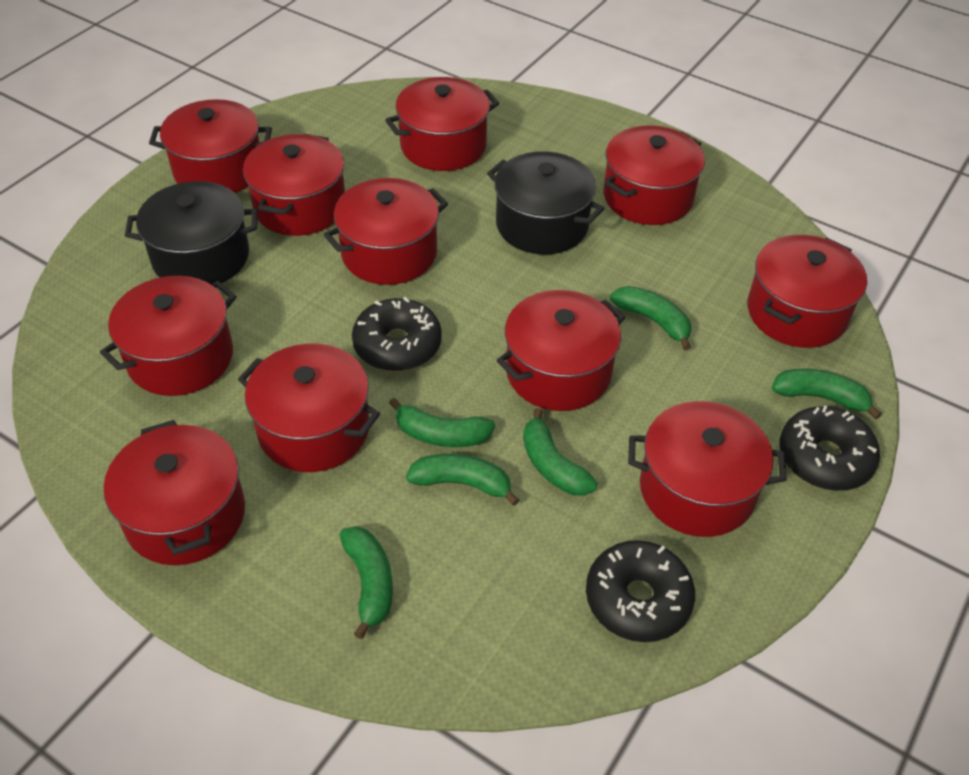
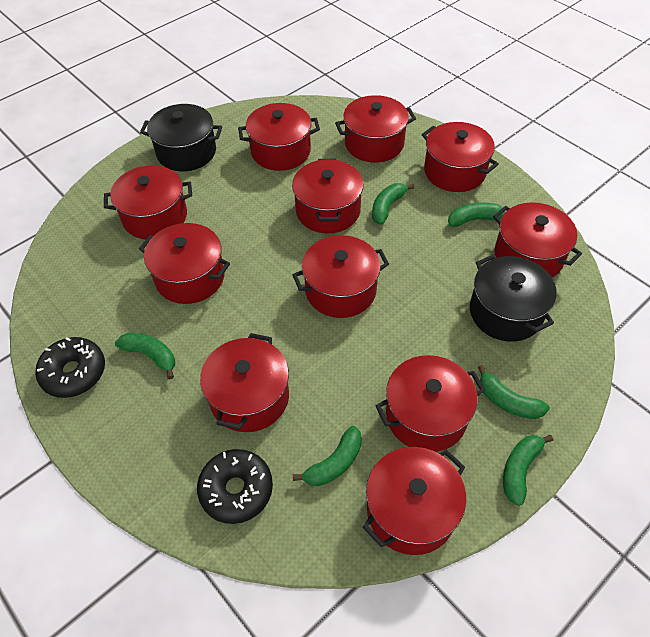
black donut: [352,297,442,371] [586,540,695,642] [780,405,880,491] = 3 -> [35,337,105,398] [197,449,273,524] = 2

